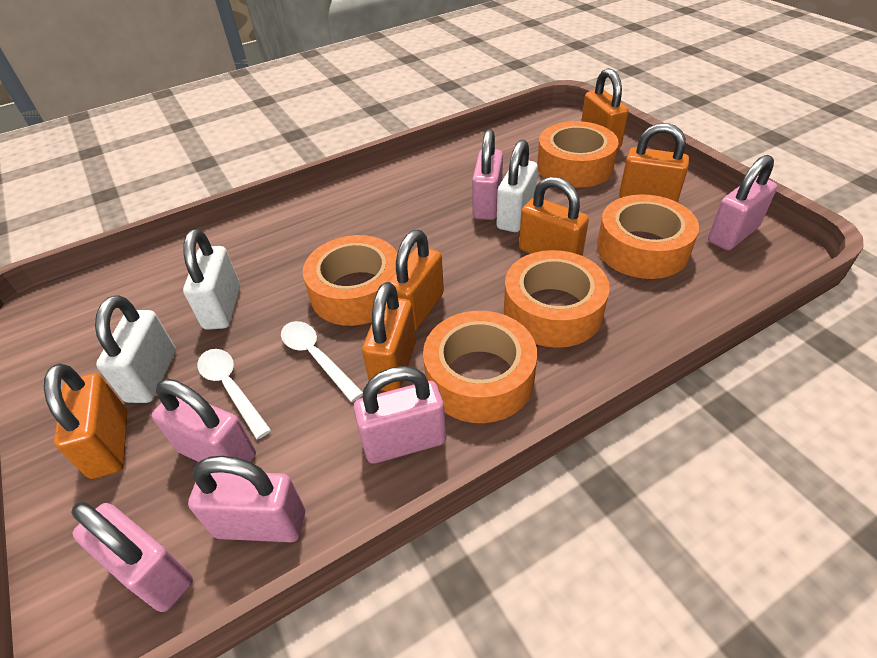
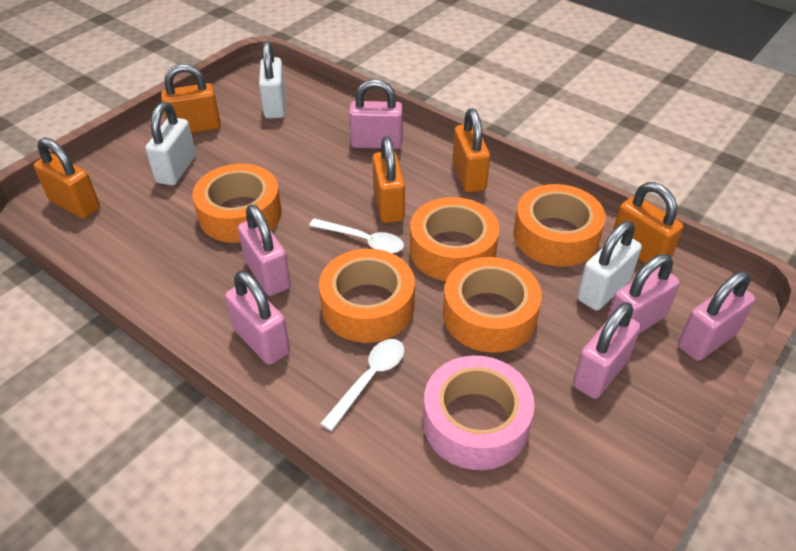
orange padlock: [44,364,127,479] [362,282,416,391] [388,230,444,331] [519,176,589,256] [581,68,629,148] [619,123,689,202] = 6 -> [34,137,100,219] [161,64,221,133] [372,136,405,223] [452,108,490,193] [613,182,683,264] = 5
pink tape: none = 0 -> [423,356,535,470] = 1

